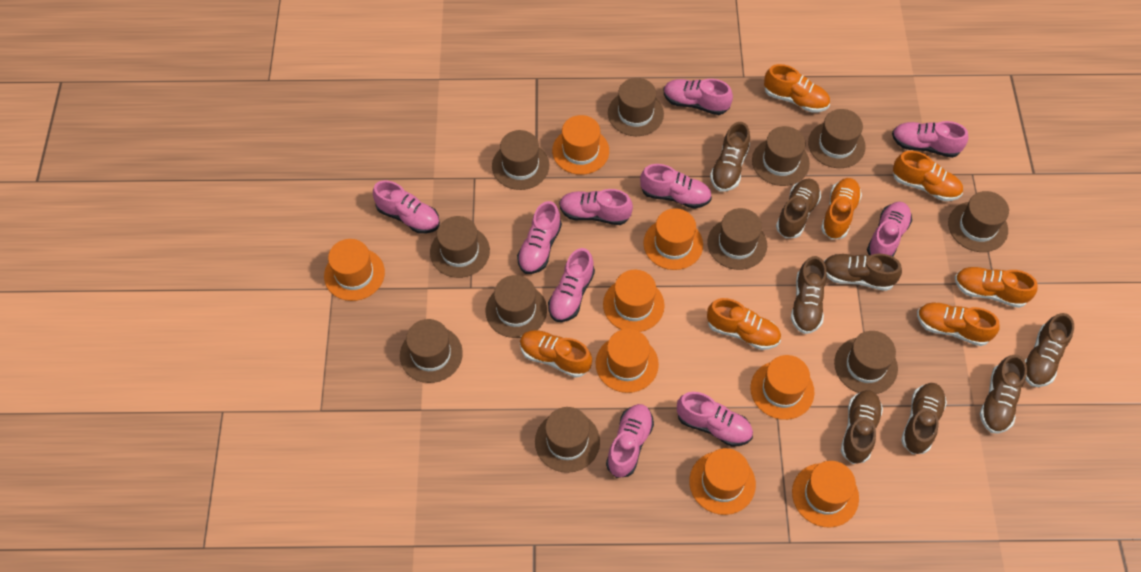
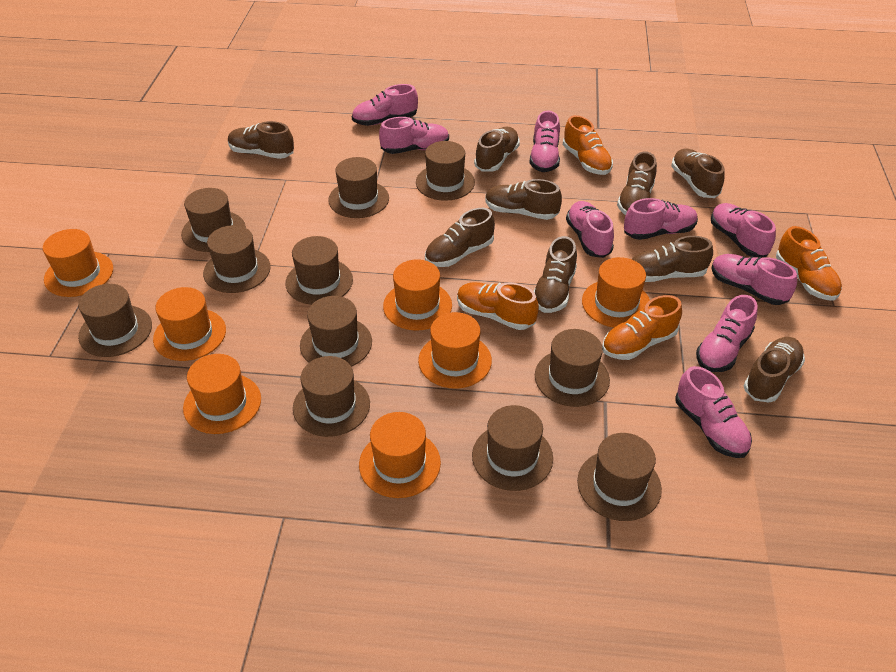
brown shoe: [710,122,750,192] [776,178,821,238] [791,256,827,334] [824,254,902,291] [841,390,883,464] [901,383,947,454] [980,354,1027,434] [1025,313,1074,387] = 8 -> [228,121,294,159] [425,208,495,267] [474,127,520,172] [485,179,562,220] [533,236,577,313] [617,151,657,215] [632,236,713,282] [671,149,725,198] [744,337,805,403] = 9
orange hat: [324,239,385,301] [552,115,609,175] [596,329,659,393] [603,270,665,332] [643,208,703,270] [689,448,756,515] [750,355,815,420] [792,461,859,528] = 8 -> [43,229,113,297] [153,287,226,361] [183,354,261,434] [359,412,441,498] [383,259,452,331] [418,312,492,389] [582,257,650,328] = 7
orange shoe: [520,330,592,378] [707,298,781,350] [764,64,830,113] [821,178,862,240] [893,151,963,201] [917,303,1000,346] [955,267,1038,308] = 7 -> [457,282,539,330] [563,115,613,175] [602,295,682,360] [776,226,842,300] = 4
pink shoe: [373,180,440,234] [517,201,562,274] [548,248,595,322] [559,189,633,225] [606,404,654,478] [640,164,712,209] [664,79,733,115] [677,392,753,447] [867,202,912,257] [892,121,968,158] = 10 -> [352,84,418,126] [379,117,449,154] [529,111,560,172] [566,201,614,258] [624,198,698,240] [675,366,752,458] [696,295,758,372] [711,203,776,257] [712,254,797,305] = 9

